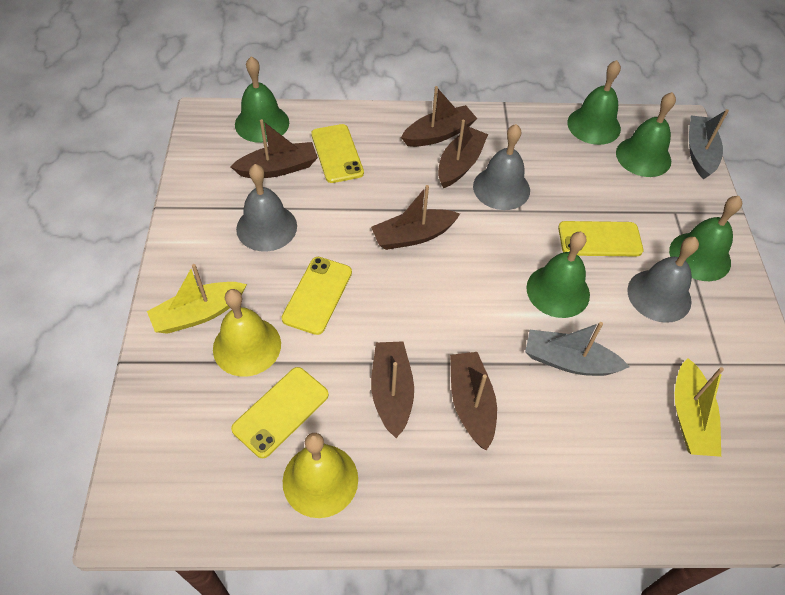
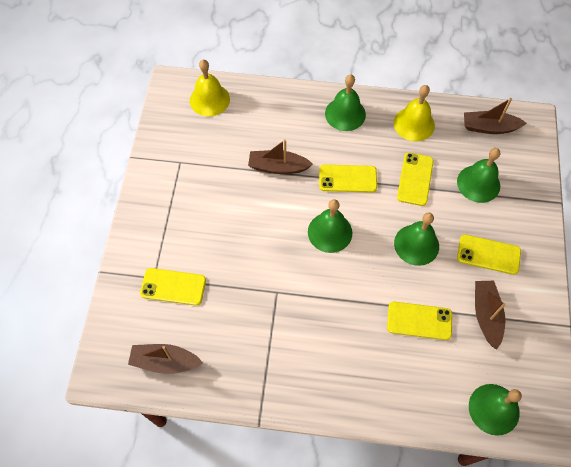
brown boat: [231,119,318,178] [371,185,460,250] [371,341,414,438] [401,86,477,147] [438,120,488,188] [450,352,497,451] = 6 -> [128,344,203,374] [248,139,313,174] [464,98,527,134] [475,281,506,350] = 4
grey bell: [236,164,297,252] [473,124,530,210] [627,237,699,323] = 3 -> none = 0
grey boat: [525,322,629,376] [689,109,729,179] = 2 -> none = 0
yellow boat: [147,264,247,334] [675,358,724,457] = 2 -> none = 0
yellow phone: [231,367,329,458] [281,257,352,335] [311,124,364,183] [558,221,643,256] = 4 -> [140,268,206,306] [319,165,377,193] [387,302,452,340] [397,153,434,206] [457,234,521,275] = 5

